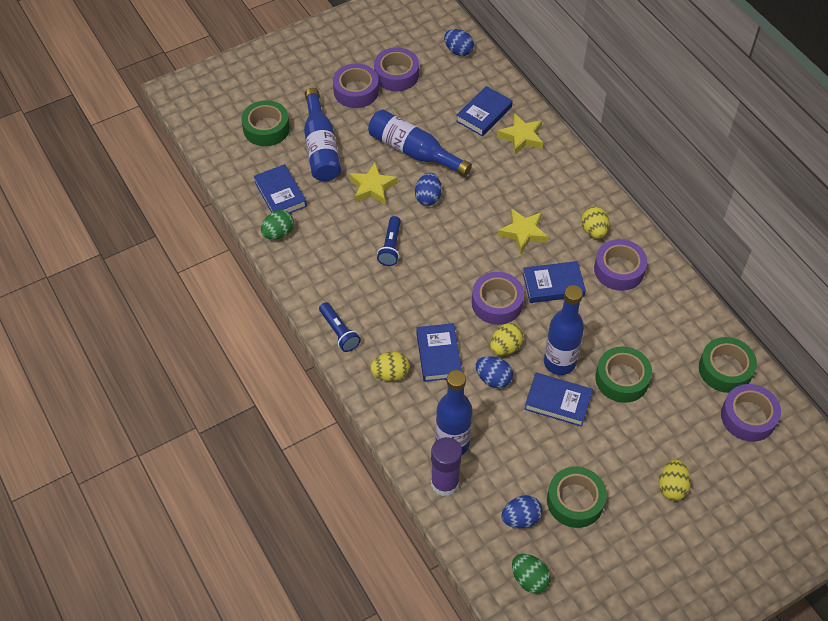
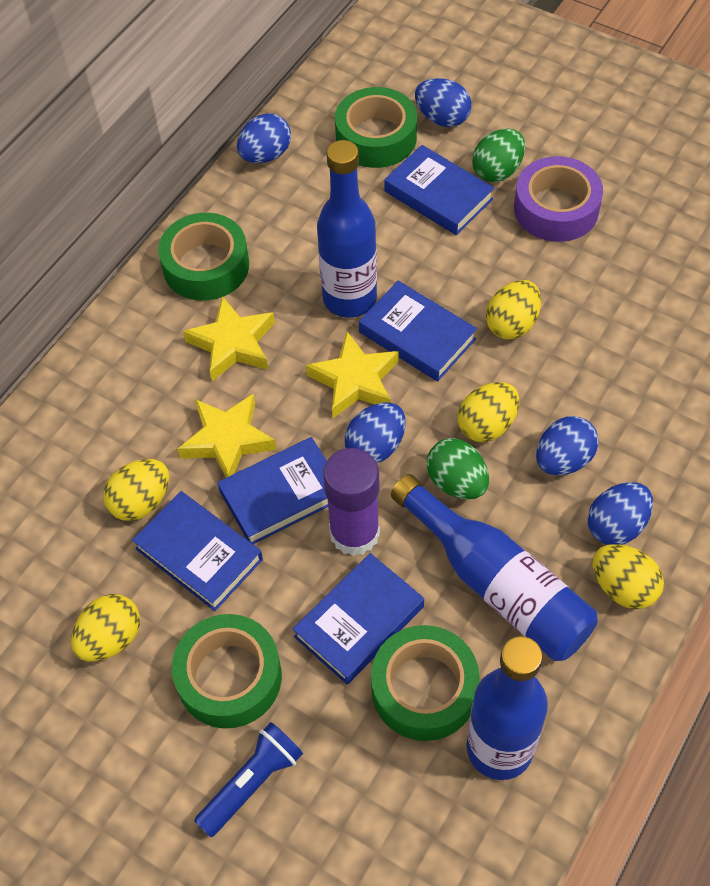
blue bottle: [304,88,341,181] [368,110,472,177] [436,370,473,455] [544,285,584,375] = 4 -> [317,140,377,318] [391,474,598,661] [467,636,548,780] = 3
blue egg: [415,173,442,206] [444,29,474,56] [476,356,513,388] [501,495,542,529] = 4 -> [237,113,291,163] [345,403,406,463] [415,78,471,127] [536,416,599,475] [588,482,653,545] = 5
blue flashlight: [319,302,361,352] [377,216,401,266] = 2 -> [194,722,303,837] = 1
purple tape: [333,64,379,108] [374,48,419,91] [472,272,524,325] [594,239,647,291] [721,384,781,442] = 5 -> [514,156,603,242] = 1
yellow egg: [370,352,410,381] [490,323,524,356] [581,206,609,239] [659,460,691,501] = 4 -> [71,594,140,662] [103,459,169,521] [458,382,519,442] [486,280,541,339] [593,544,664,609] = 5

